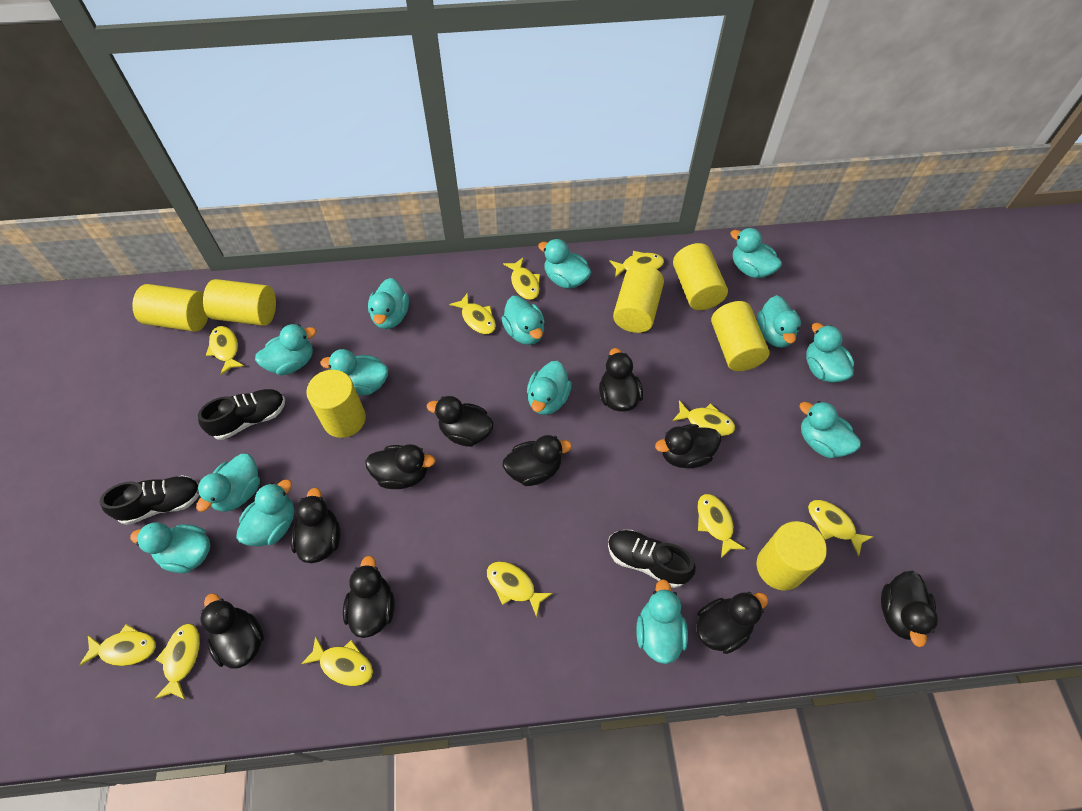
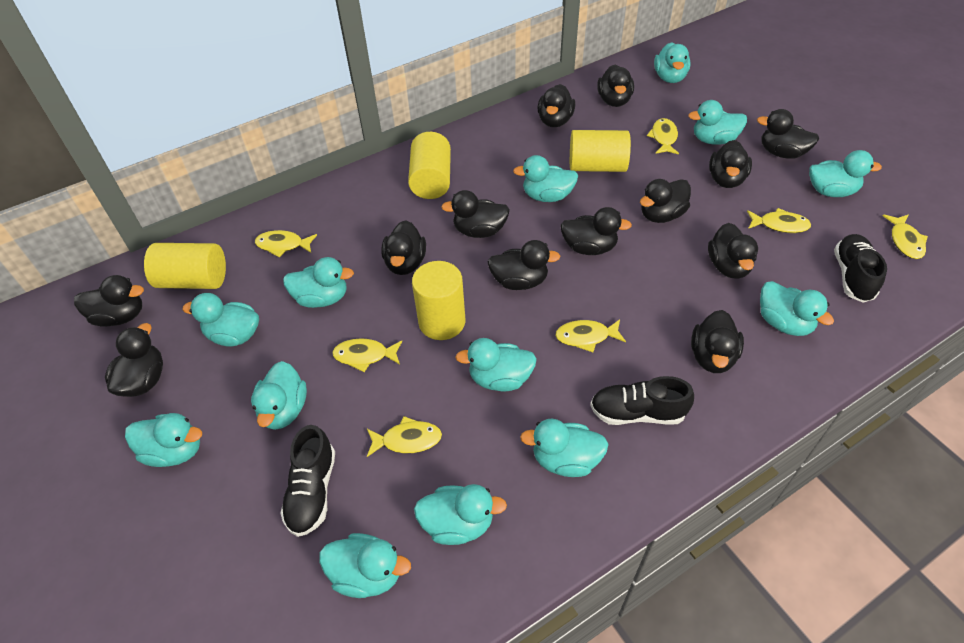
black duck: [200,593,264,668] [290,488,341,563] [343,556,394,638] [365,444,436,489] [427,396,494,447] [503,435,572,486] [599,348,643,412] [655,424,721,468] [696,592,768,654] [881,571,938,647] = 10 -> [74,275,144,327] [105,323,163,397] [381,220,426,275] [441,190,510,238] [488,240,561,290] [537,84,575,127] [560,207,632,255] [597,65,634,107] [640,179,691,223] [691,310,744,373] [708,223,758,279] [709,140,752,188] [757,109,819,159] = 13
turquoise duck: [130,522,211,573] [196,454,260,512] [236,479,294,546] [255,324,316,375] [320,349,388,395] [368,278,409,329] [501,296,545,345] [527,361,572,415] [538,239,591,289] [636,579,688,664] [730,228,782,278] [757,295,801,348] [799,401,861,458] [806,323,854,382] = 14 -> [125,413,202,467] [183,293,259,347] [251,361,307,430] [283,257,354,308] [319,533,411,598] [414,484,507,545] [455,338,537,391] [513,155,578,202] [520,418,609,477] [654,42,691,83] [688,100,747,145] [760,281,834,336] [809,150,882,197] = 13
yellow cylinder: [132,284,208,332] [203,279,276,326] [306,370,366,438] [613,265,664,333] [673,243,728,310] [711,301,770,371] [757,521,827,591] = 7 -> [144,243,226,289] [408,132,451,199] [412,261,466,340] [570,130,631,172] = 4
yellow fish: [79,624,156,666] [154,623,200,700] [206,326,244,375] [300,636,373,686] [449,293,496,334] [487,561,553,618] [503,257,540,300] [609,251,664,278] [672,401,735,436] [697,494,746,558] [808,500,873,557] = 11 -> [255,230,317,257] [332,338,402,372] [367,416,442,457] [555,319,626,352] [647,118,679,154] [747,208,811,233] [883,214,928,259] = 7

